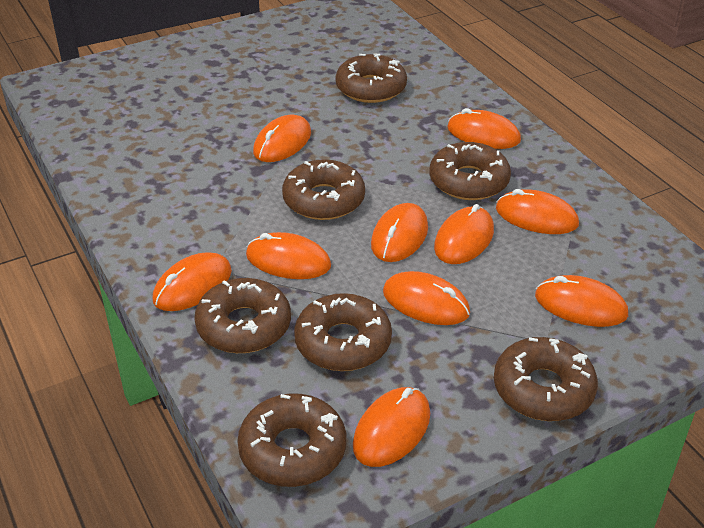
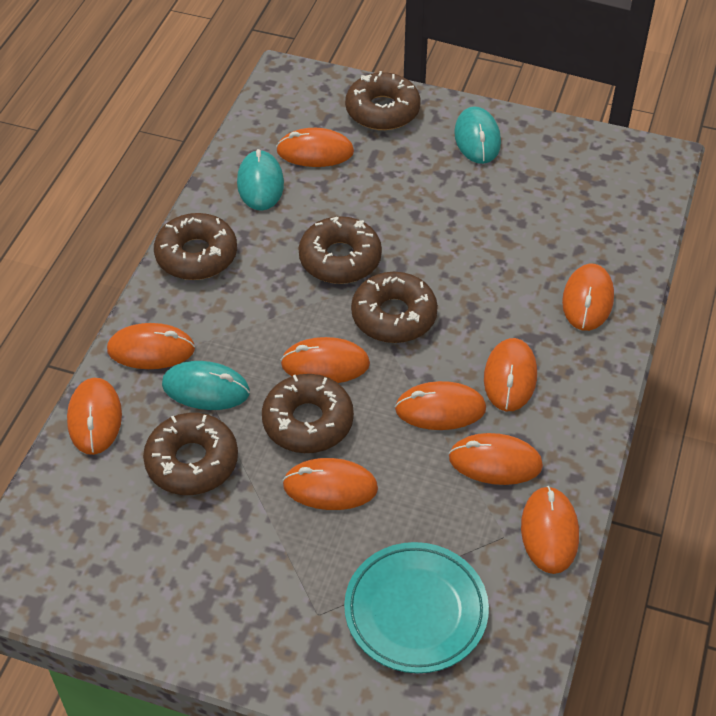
brown donut: [194,278,291,353] [237,394,346,487] [282,159,365,220] [294,293,392,371] [335,54,407,103] [429,142,511,200] [494,337,598,421] = 7 -> [143,413,238,495] [154,213,237,280] [262,374,354,453] [299,216,382,284] [345,71,421,130] [351,272,438,343] = 6
turquoise mouse: none = 0 -> [162,361,250,410] [237,149,284,211] [454,106,501,164] = 3
turquoise plate: none = 0 -> [344,542,489,673] = 1

